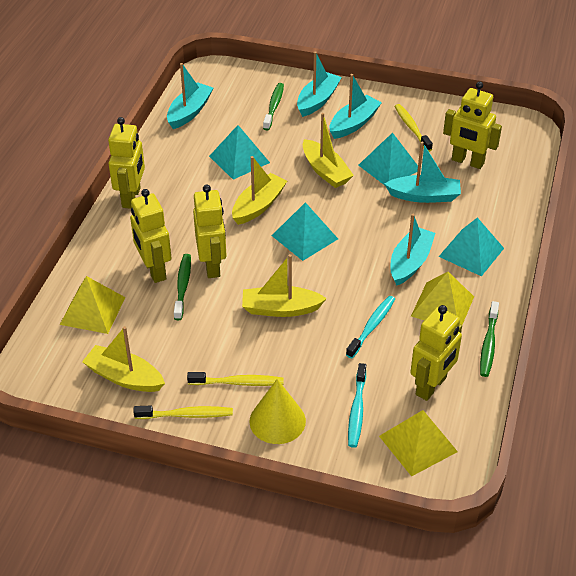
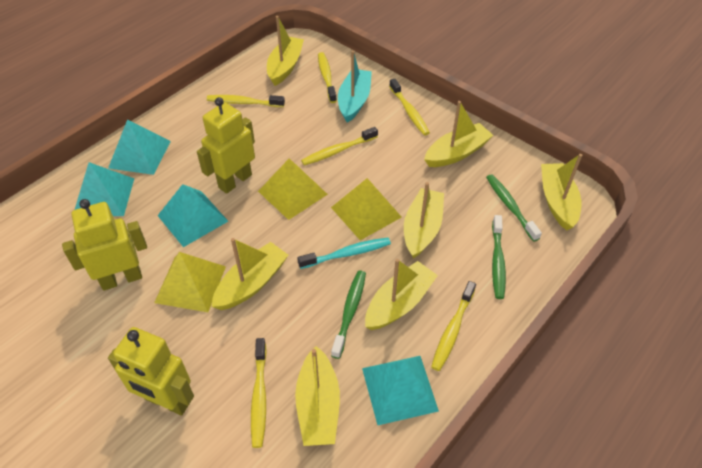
turquoise boat: [167,63,213,129] [297,51,342,117] [330,74,382,139] [385,142,461,203] [390,214,435,286] = 5 -> [338,51,372,123] = 1
turquoise toothbrush: [346,296,395,358] [348,363,366,448] = 2 -> [297,238,391,269] = 1
yellow boat: [82,326,165,392] [232,156,287,225] [242,254,327,317] [303,113,354,188] = 4 -> [212,238,288,310] [267,16,304,86] [295,346,340,446] [365,259,438,330] [404,182,444,259] [424,101,493,167] [541,154,582,230] = 7
yellow cone: [249,379,306,444] = 1 -> none = 0
yellow robot: [108,117,145,209] [130,189,172,283] [193,184,227,278] [410,305,462,401] [443,82,502,169] = 5 -> [62,199,147,291] [108,327,194,416] [197,97,255,194] = 3
yellow toothbrush: [133,406,233,419] [187,372,284,386] [394,104,433,152] = 3 -> [207,95,285,107] [251,338,267,448] [301,127,378,165] [318,52,337,103] [389,79,430,136] [431,281,476,371] = 6

